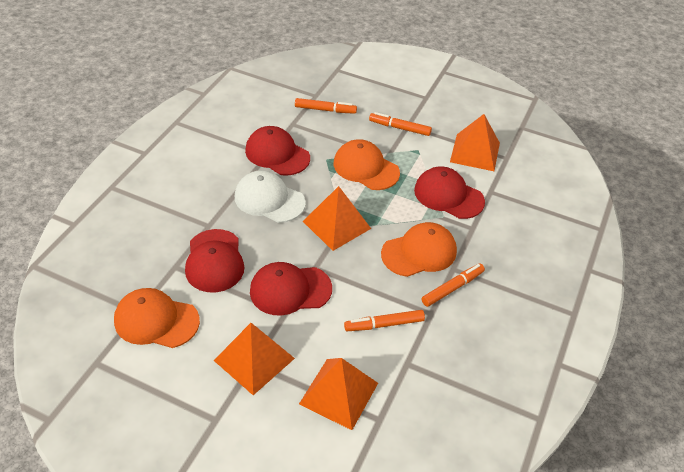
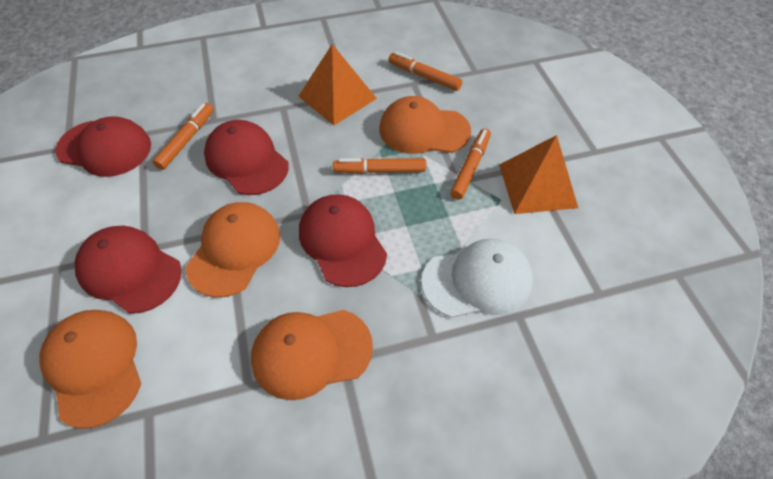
orange cap: [114,288,200,348] [334,139,400,190] [381,222,457,277] = 3 -> [40,310,141,429] [186,202,280,298] [251,310,373,400] [380,96,471,154] = 4
orange pyramid: [213,323,295,395] [299,358,378,430] [303,186,371,251] [450,114,500,171] = 4 -> [298,44,377,126] [499,135,578,214] = 2

